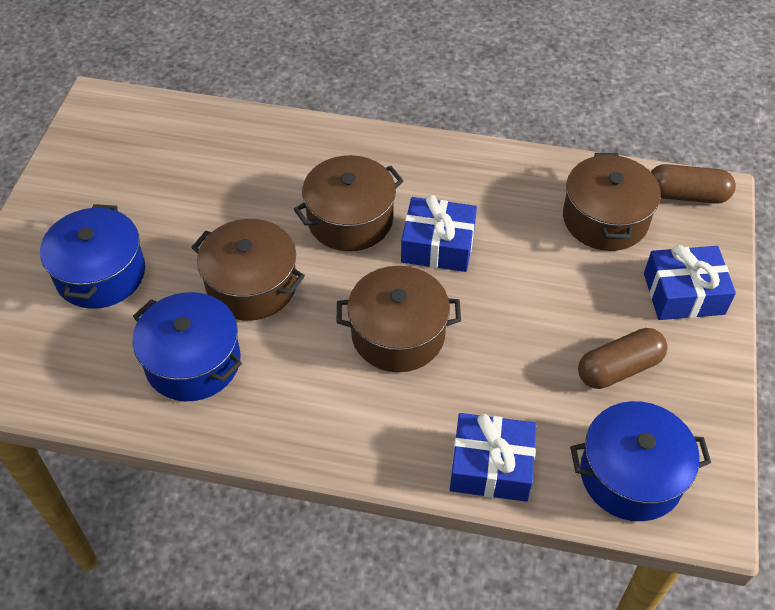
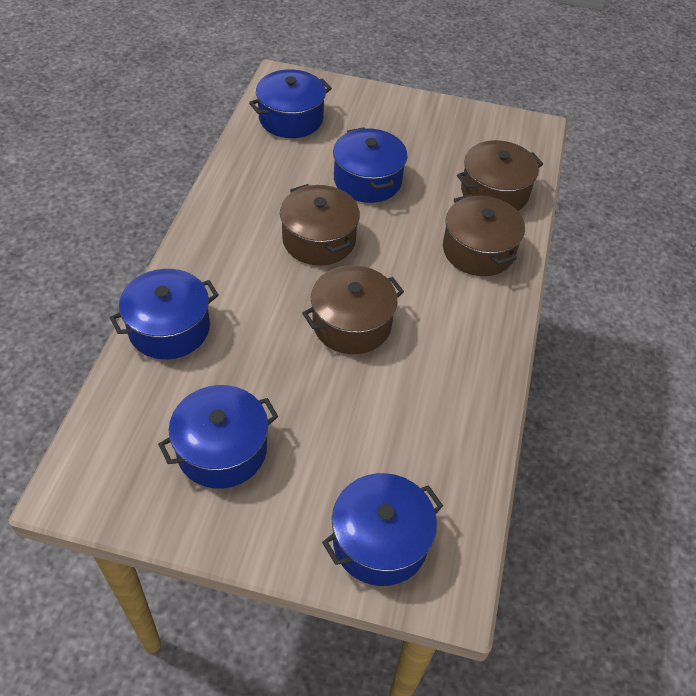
blue gift: [401,195,477,272] [450,413,537,502] [644,245,736,320] = 3 -> none = 0
blue pot: [40,204,145,309] [132,292,242,401] [570,401,711,521] = 3 -> [110,269,219,359] [158,385,278,489] [249,69,332,138] [322,473,443,586] [333,128,407,203] = 5
brown capsule: [578,328,668,389] [651,164,736,204] = 2 -> none = 0

